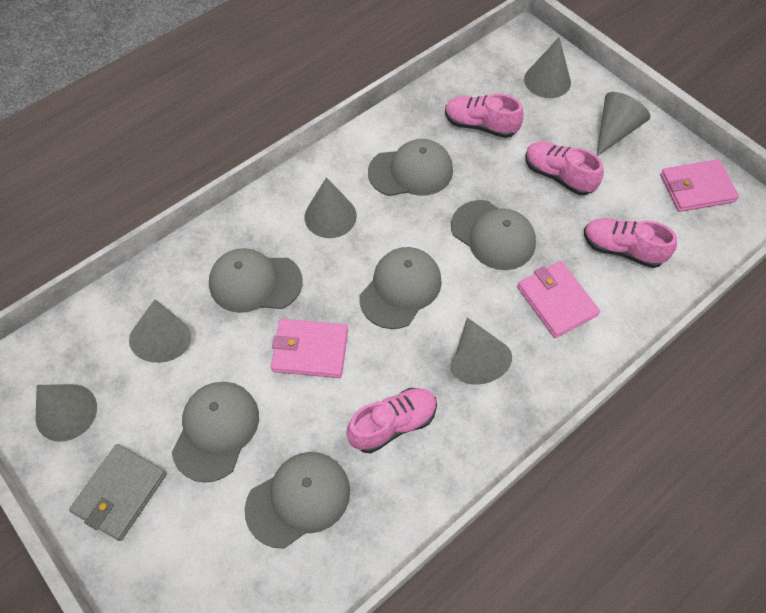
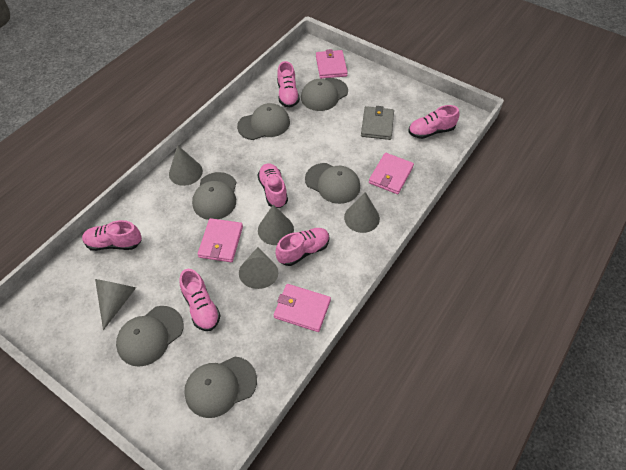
grey cone: [35,384,97,442] [129,299,191,363] [304,177,357,238] [453,317,512,385] [524,37,571,98] [597,92,651,156] = 6 -> [95,279,136,330] [169,145,203,186] [239,247,278,289] [258,204,294,245] [344,192,380,233] = 5
pink shoe: [346,388,437,453] [445,94,524,138] [525,141,604,195] [584,218,677,268] = 4 -> [82,220,142,251] [179,269,221,331] [257,163,288,208] [275,228,330,266] [277,61,300,108] [409,105,460,139] = 6
pink wallet: [271,319,348,378] [517,261,600,338] [660,159,739,212] = 3 -> [198,218,243,262] [274,284,331,332] [316,49,348,79] [369,153,414,194] = 4

